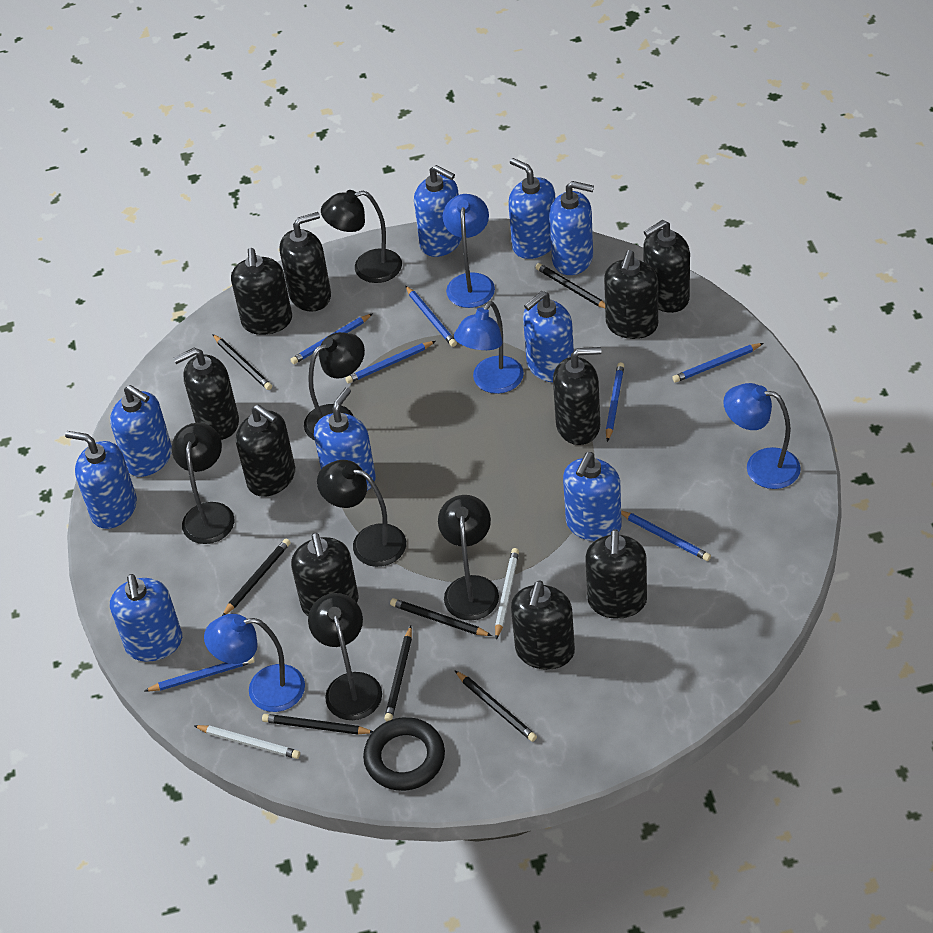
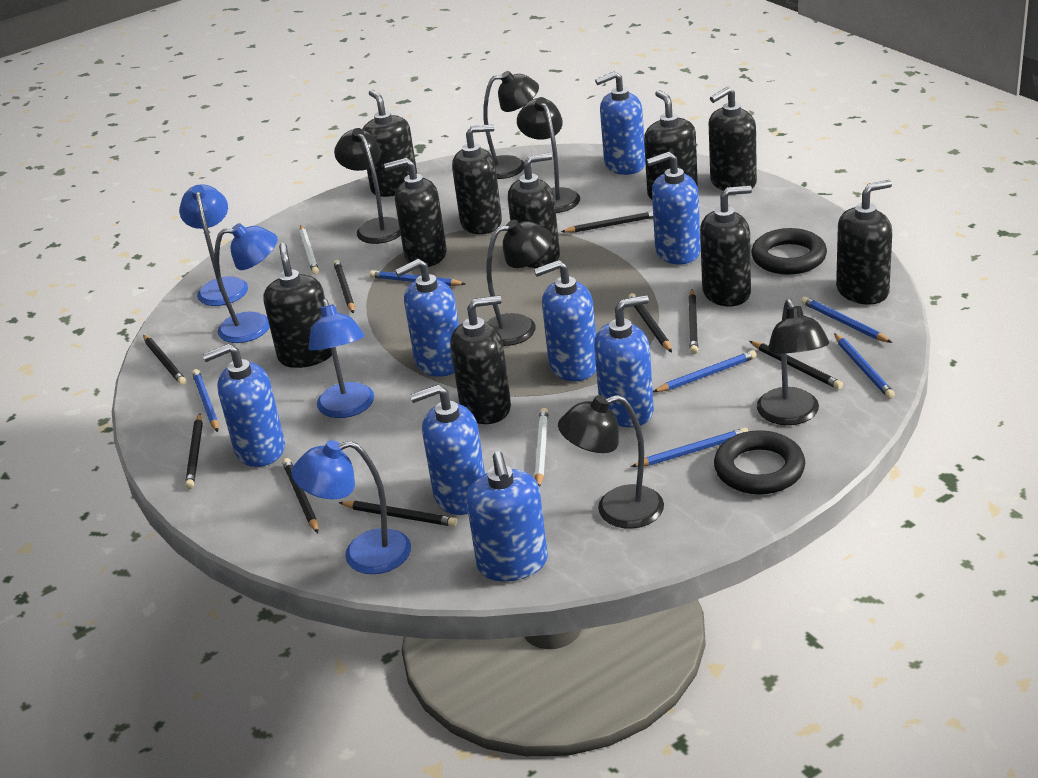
black pencil: [212,334,272,390] [222,538,291,616] [262,714,373,735] [384,626,412,721] [390,598,492,636] [455,671,537,742] [535,263,605,308] = 7 -> [143,335,186,385] [185,413,203,489] [282,458,318,533] [333,260,355,314] [338,501,457,527] [561,211,653,233] [628,293,672,352] [688,289,698,354] [750,341,843,390] = 9
black ring: [363,717,445,791] = 1 -> [714,430,805,495] [751,228,827,275] = 2
blue pencil: [145,656,255,692] [290,313,373,364] [345,341,436,383] [405,285,457,347] [606,362,624,442] [621,510,711,561] [672,343,763,383] = 7 -> [192,369,219,432] [370,270,465,286] [631,428,748,467] [653,350,757,392] [801,297,892,343] [834,333,895,399] = 6
blue soap dispenser: [65,431,137,529] [110,385,172,477] [110,574,182,662] [314,387,376,491] [414,165,462,257] [508,158,555,259] [523,291,574,382] [549,181,594,275] [563,452,622,541] = 9 -> [202,344,285,467] [395,259,459,377] [410,384,485,515] [466,451,548,581] [534,260,596,381] [594,295,654,427] [595,71,645,175] [646,152,701,264] = 8

